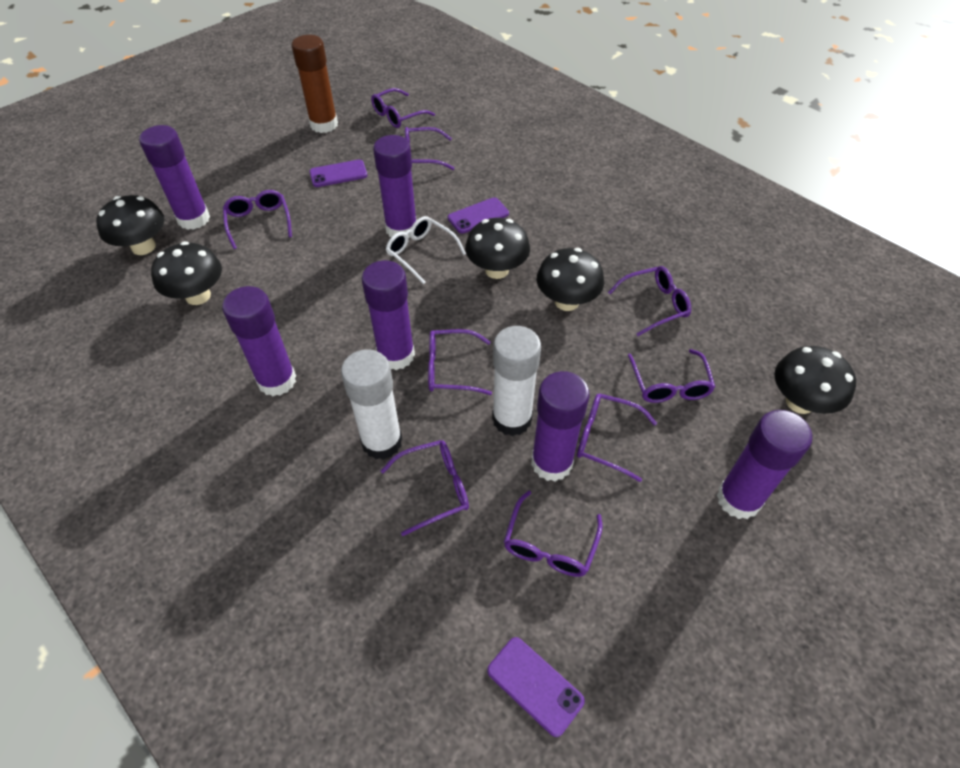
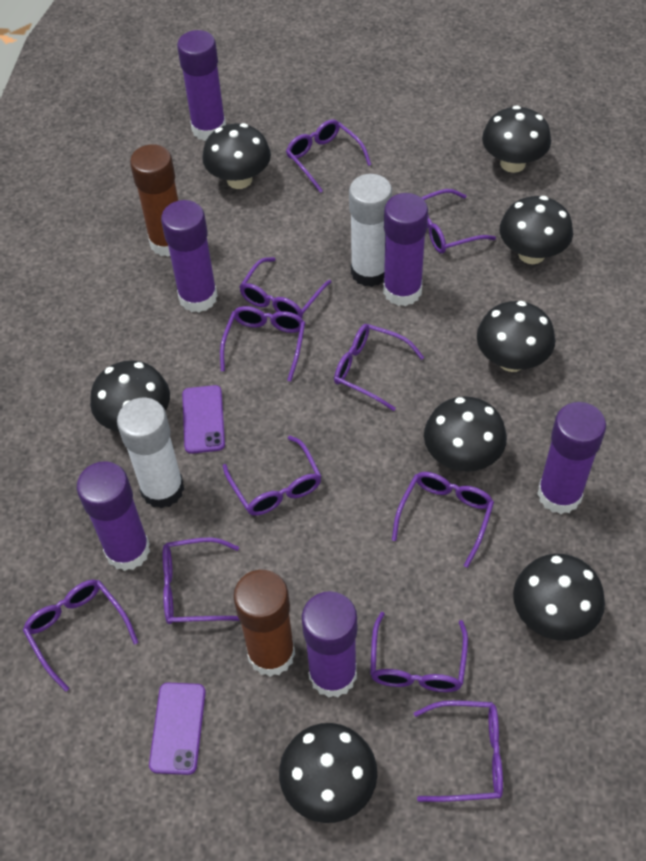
black mushroom: [96,195,165,255] [151,241,222,305] [465,218,530,279] [537,248,604,311] [774,346,856,414] = 5 -> [90,360,170,432] [202,123,271,189] [279,723,377,823] [424,396,507,472] [477,301,555,372] [482,105,551,173] [500,196,573,264] [513,554,605,641] = 8
brown glue stick: [291,35,338,133] = 1 -> [130,144,178,257] [233,570,295,677] = 2
purple glasses: [223,190,292,249] [371,88,435,128] [381,440,469,536] [405,127,455,170] [428,329,492,395] [504,490,603,577] [577,393,657,482] [608,266,691,336] [628,349,715,403] = 9 -> [23,580,139,692] [163,537,240,624] [220,306,305,381] [223,436,322,516] [239,257,331,318] [286,119,371,193] [334,324,424,411] [370,612,468,692] [392,472,494,568] [414,700,503,802] [421,189,496,254] = 11
purple phone: [309,160,367,187] [448,197,509,234] [487,637,585,737] = 3 -> [149,683,206,775] [182,385,225,454] = 2
white glasses: [386,216,466,284] = 1 -> none = 0

